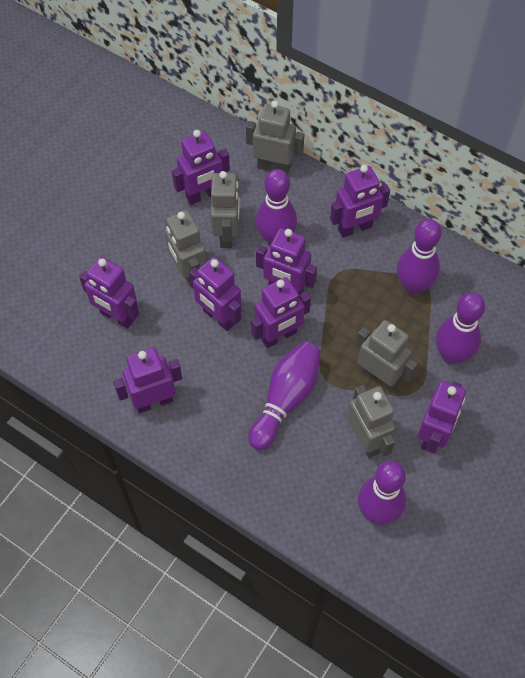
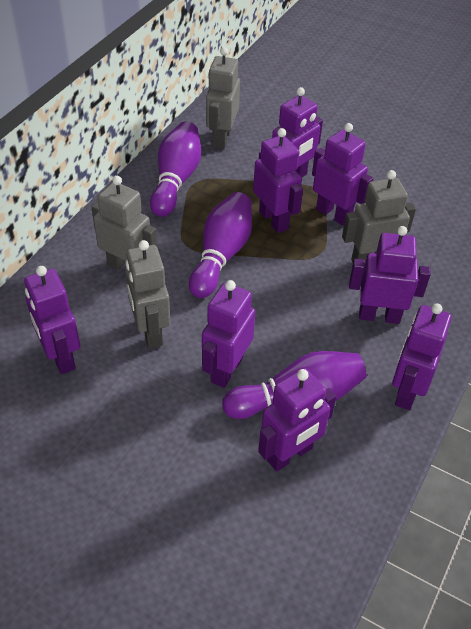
grey robot: [164,210,206,287] [211,171,240,248] [246,101,304,175] [347,385,395,458] [356,320,418,392] = 5 -> [91,176,157,270] [125,240,170,348] [206,47,240,149] [342,170,416,263] = 4
purple bowling pin: [248,341,321,450] [256,169,297,245] [358,461,406,525] [397,219,441,295] [436,292,485,365] = 5 -> [150,121,201,217] [189,192,252,298] [222,351,366,419] = 3

